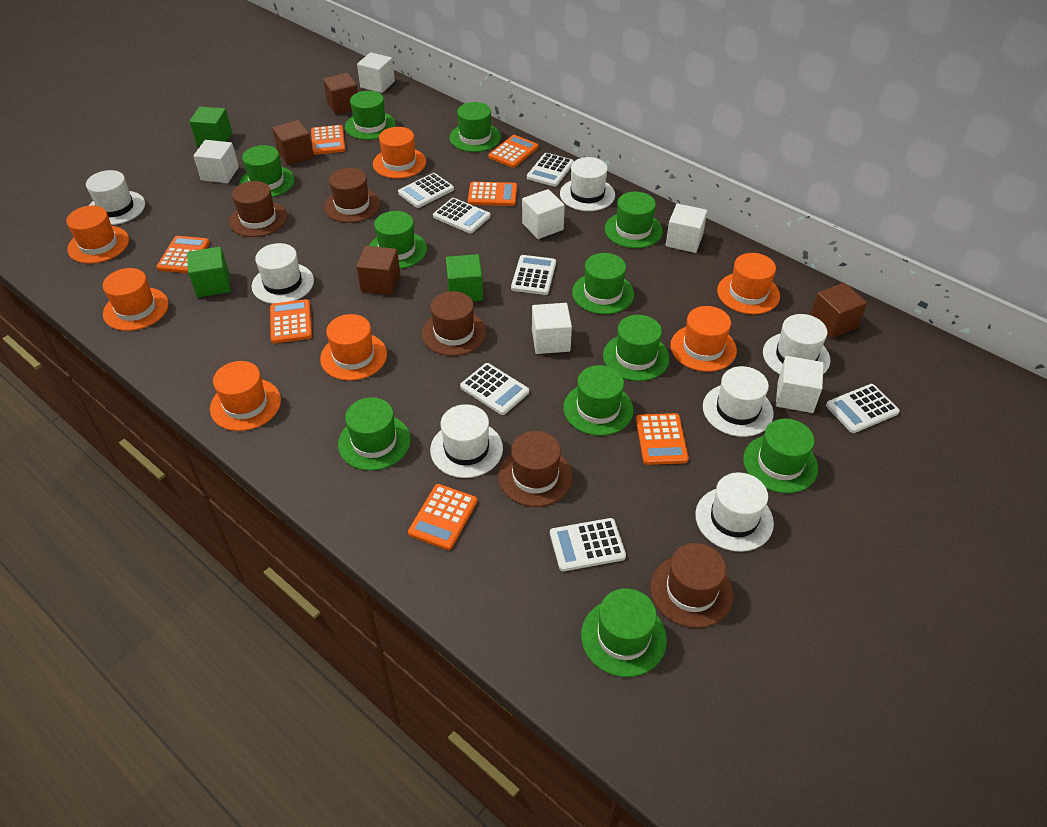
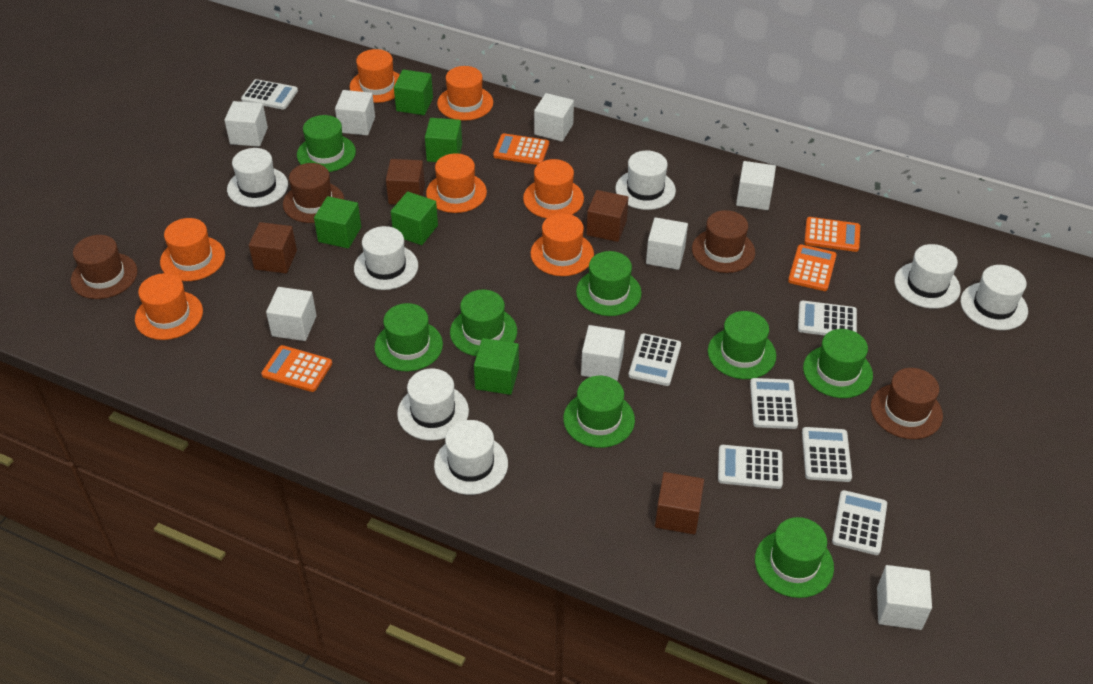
brown hat: [229,181,287,237] [324,168,381,223] [422,291,487,356] [498,431,573,507] [651,543,733,628] = 5 -> [71,235,137,299] [283,163,344,223] [692,210,755,273] [871,368,943,439] = 4
green cube: [187,247,231,298] [189,107,232,146] [446,254,483,302] = 3 -> [314,196,361,248] [391,191,438,245] [394,70,433,115] [425,118,462,162] [474,338,519,395] = 5
green hat: [239,145,295,197] [338,397,411,471] [345,91,396,140] [369,211,427,269] [449,102,501,152] [563,365,633,436] [572,253,634,314] [581,588,667,677] [603,315,670,381] [605,191,663,248] [743,419,818,493] = 11 -> [297,115,356,172] [374,303,443,371] [450,290,517,356] [563,376,635,448] [576,251,642,316] [708,311,776,379] [755,517,834,598] [803,329,873,398] = 8
orange calculator: [156,236,210,273] [270,299,312,343] [311,125,346,155] [408,484,477,550] [468,182,517,206] [488,135,539,168] [636,413,689,465] = 7 -> [261,345,332,392] [493,133,549,165] [788,244,837,291] [804,217,860,252] = 4
white cube: [193,140,239,183] [357,52,395,93] [522,189,565,239] [532,303,572,354] [666,204,707,253] [776,356,824,413] = 6 -> [224,101,268,147] [266,287,317,341] [335,90,375,135] [534,93,574,142] [581,325,625,381] [646,217,688,270] [736,161,776,210] [877,565,932,630] = 8

